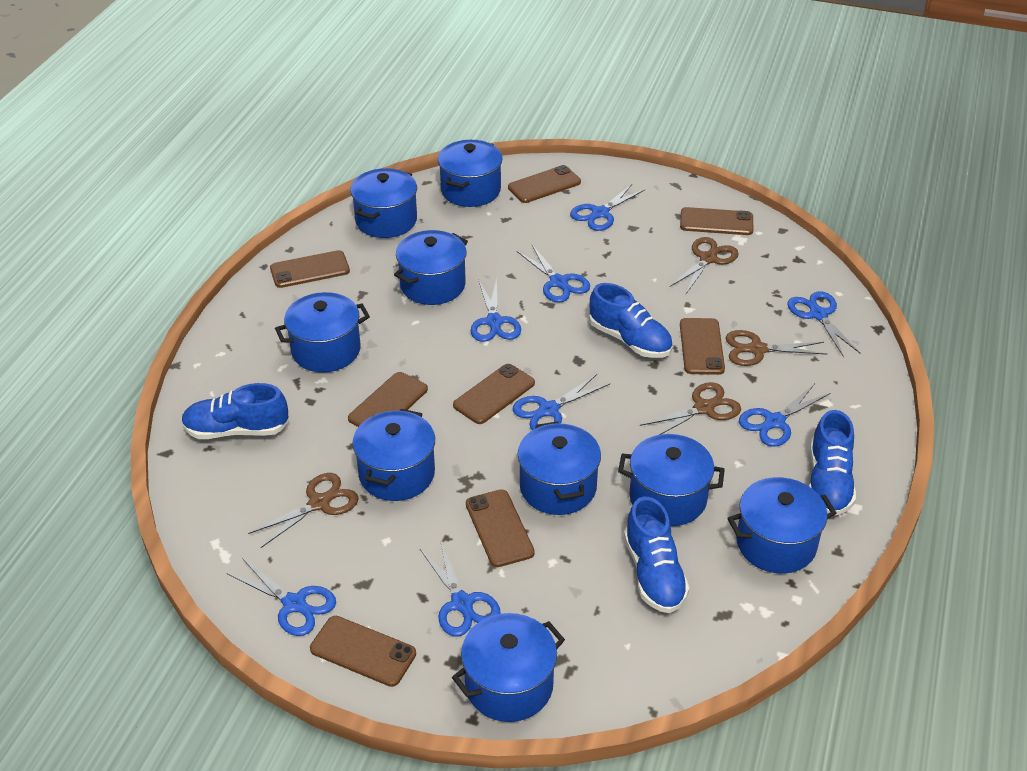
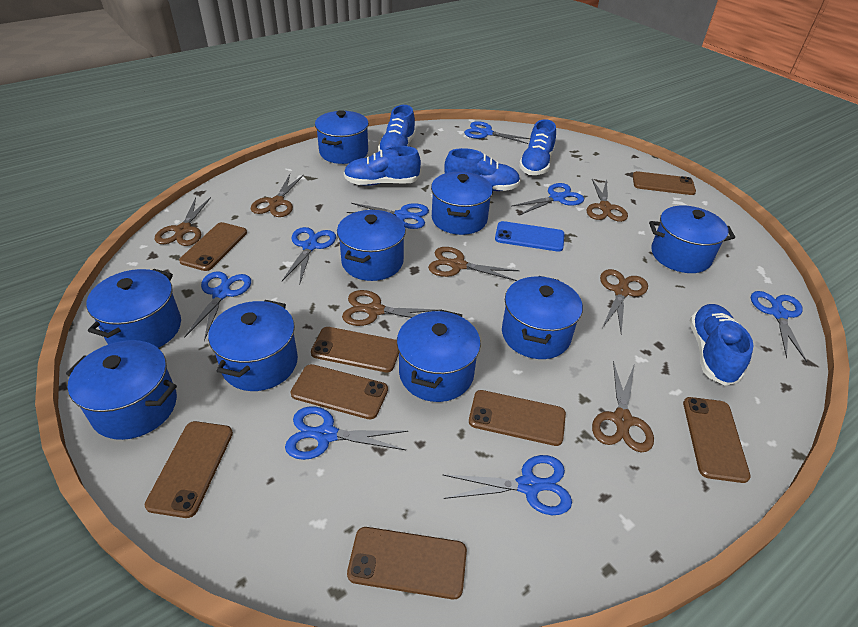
blue phone: none = 0 -> [495,221,564,252] = 1
blue shoe: [181,383,289,439] [589,283,673,358] [624,497,689,613] [809,410,856,515] = 4 -> [344,146,421,186] [378,105,416,152] [444,148,520,191] [519,119,556,175] [689,304,754,386] = 5
brown scissors: [248,473,359,548] [640,382,741,435] [670,237,739,294] [726,330,827,366] = 4 -> [155,197,211,246] [251,174,304,217] [342,290,440,326] [428,247,520,281] [586,179,628,222] [592,361,654,453] [600,269,648,334] = 7

